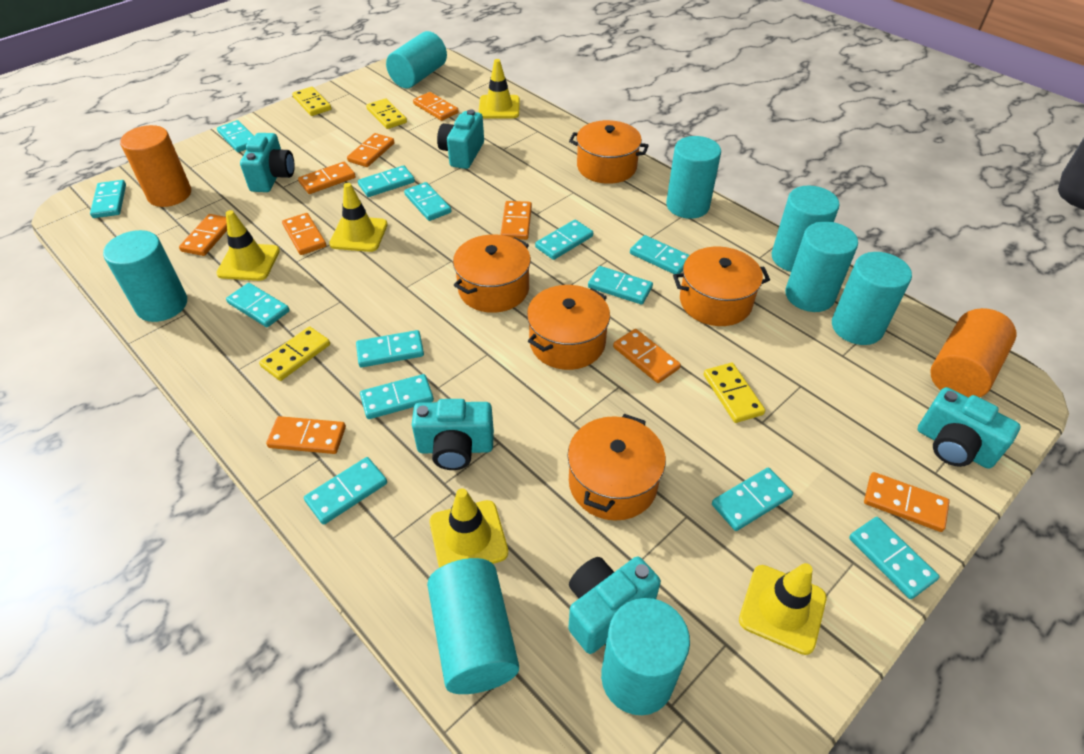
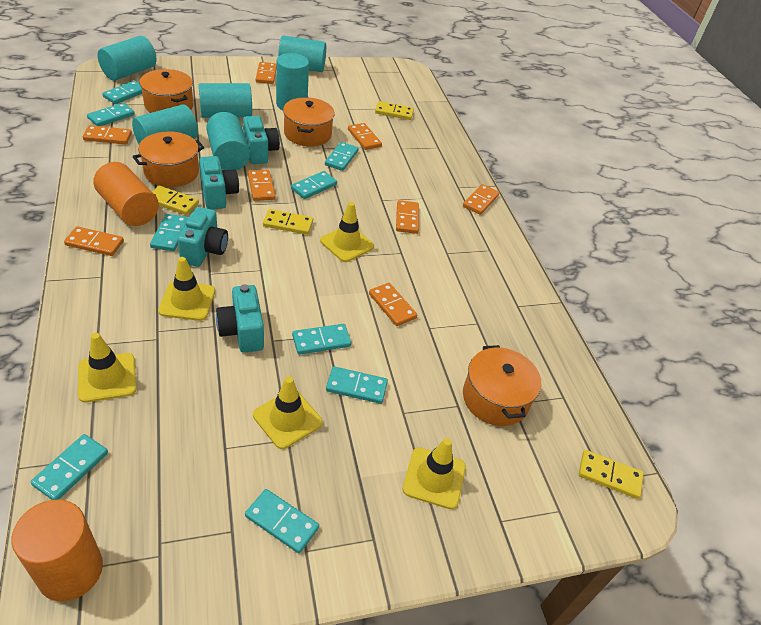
orange domino: [179,214,227,256] [266,416,346,454] [282,213,326,255] [298,162,356,194] [347,133,395,167] [413,92,459,121] [501,201,532,240] [613,329,681,383] [864,472,950,532] = 9 -> [64,226,124,256] [83,125,132,145] [248,170,276,201] [256,62,277,84] [348,123,382,150] [369,283,417,326] [396,200,419,234] [463,184,500,215] = 8
orange pot: [453,234,531,313] [527,285,610,370] [567,414,666,521] [569,120,649,184] [673,247,770,326] = 5 -> [133,131,204,187] [140,69,193,113] [283,97,335,147] [463,345,541,426] = 4
turquoise camera: [240,133,295,192] [412,399,494,470] [437,109,484,169] [568,556,661,654] [917,387,1021,469] = 5 -> [177,207,228,267] [199,156,239,209] [216,284,264,353] [243,116,280,164] = 4
turquoise cylinder: [103,230,187,322] [386,31,447,89] [427,558,519,694] [601,598,690,715] [666,136,721,219] [772,186,839,272] [785,221,858,312] [832,252,912,345] = 8 -> [97,36,157,80] [132,104,198,144] [199,83,252,118] [206,112,250,170] [276,53,309,110] [278,35,326,72] = 6
turquoise domino: [90,180,126,218] [217,120,254,152] [226,283,290,327] [304,457,387,525] [356,330,424,367] [358,165,415,197] [360,374,434,419] [404,182,451,221] [535,220,593,260] [588,266,653,305] [630,235,690,274] [712,467,793,531] [849,517,940,599] = 13 -> [31,434,108,500] [87,103,135,126] [102,81,142,104] [150,214,189,251] [245,489,319,553] [291,171,337,199] [292,324,351,355] [325,142,359,171] [326,366,388,404] = 9

